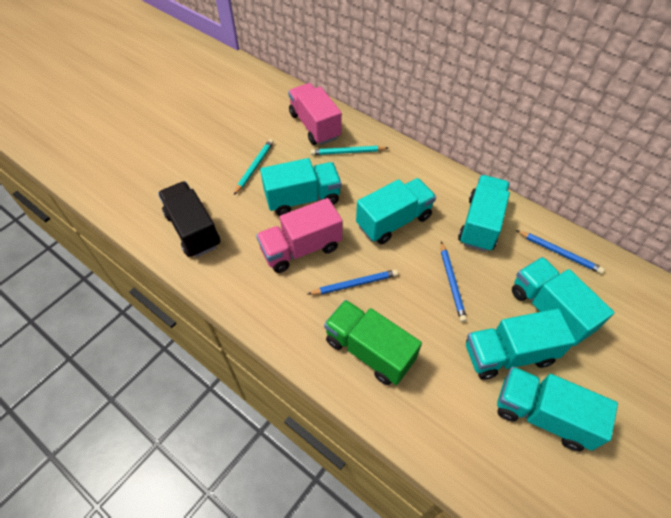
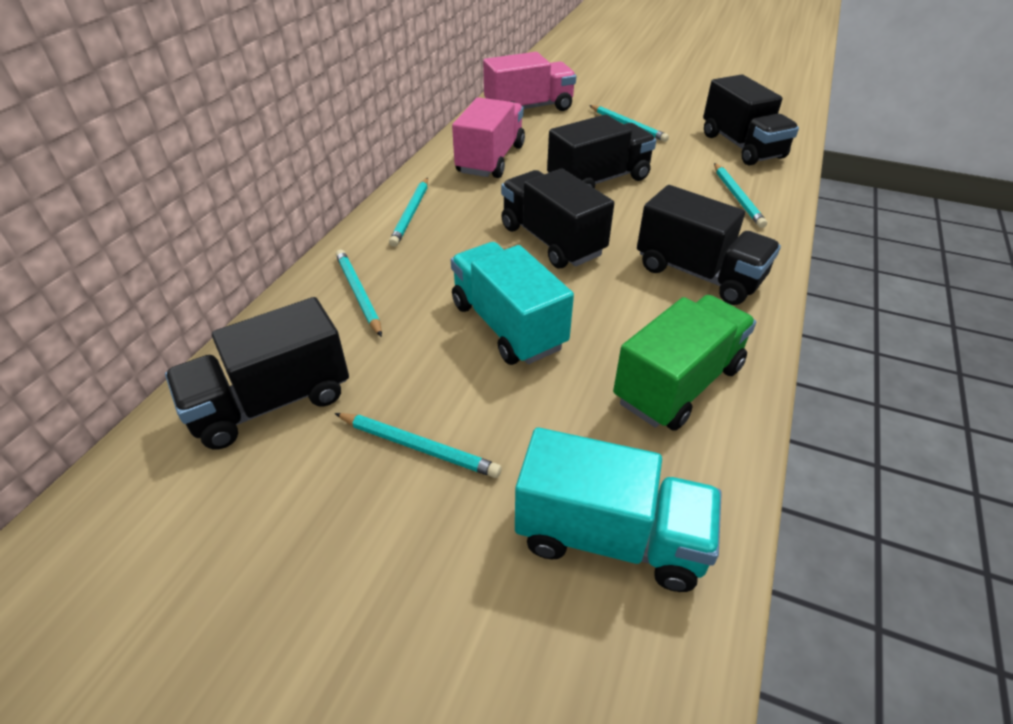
black truck: [158,181,221,257] = 1 -> [165,297,349,449] [501,168,614,268] [547,114,656,189] [637,185,781,305] [703,74,799,166] = 5
blue pencil: [308,269,398,295] [441,242,467,322] [516,230,605,274] = 3 -> none = 0
turquoise pencil: [234,139,274,195] [311,146,388,155] = 2 -> [334,413,502,478] [336,250,382,337] [389,177,428,247] [589,105,669,142] [714,163,767,228] = 5
turquoise truck: [260,158,342,216] [356,178,436,244] [458,175,510,252] [466,309,576,380] [497,367,618,451] [512,257,614,346] = 6 -> [451,242,574,365] [515,427,722,592] = 2

